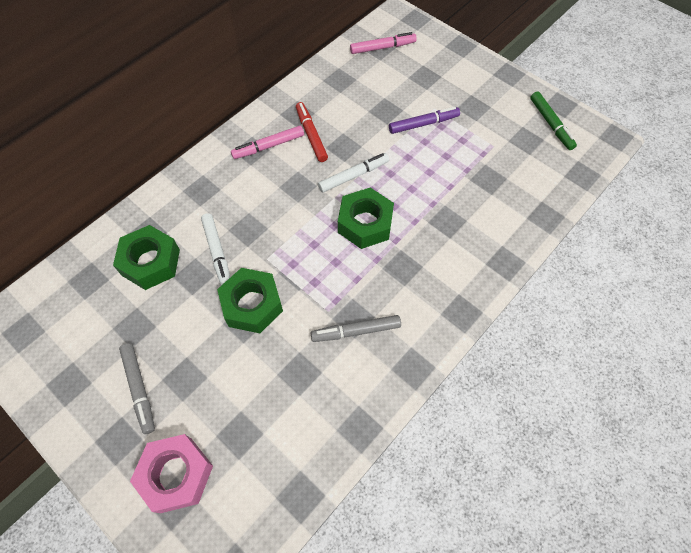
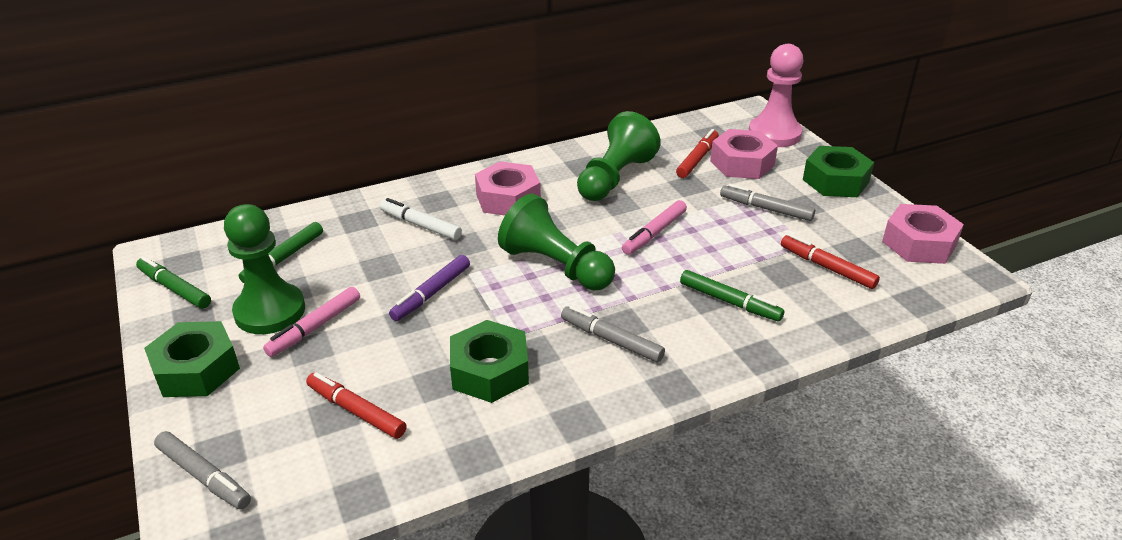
green marker: [530,92,577,150] = 1 -> [136,257,211,309] [239,222,323,283] [680,270,784,321] = 3
green pawn: none = 0 -> [224,204,305,334] [498,194,615,291] [577,111,661,201] = 3
grey marker: [119,343,155,434] [311,315,401,342] = 2 -> [154,431,251,509] [561,306,665,362] [720,184,815,221] = 3
pink nut: [130,434,213,513] = 1 -> [475,161,541,215] [710,129,778,179] [882,204,964,264] = 3
pink pawn: none = 0 -> [749,44,803,147] = 1
red marker: [296,102,328,162] = 1 -> [306,372,406,439] [676,129,719,178] [781,234,880,289] = 3
white marker: [201,213,230,285] [318,153,389,193] = 2 -> [380,198,462,240] = 1

